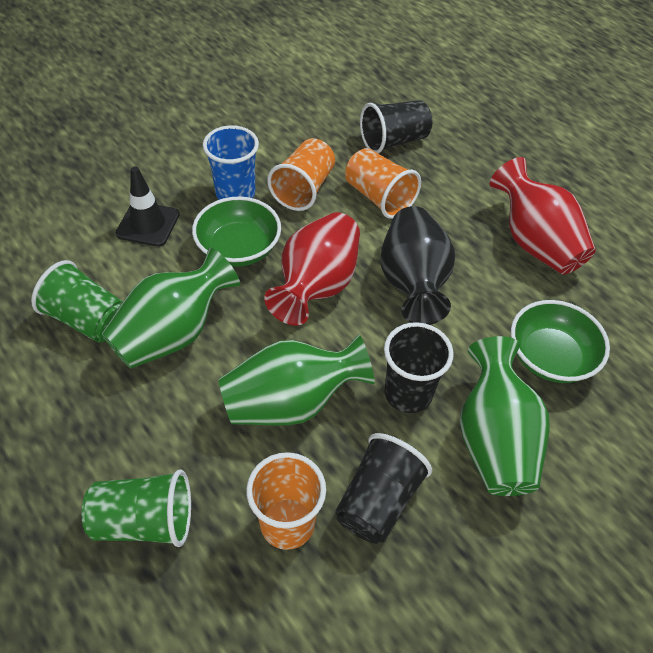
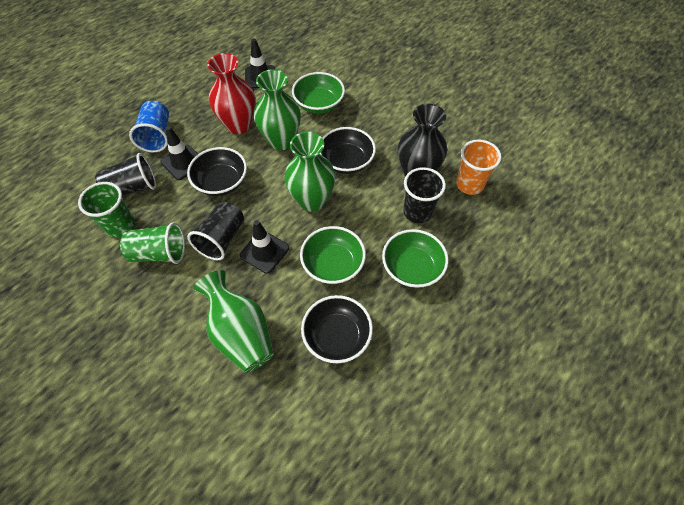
black bowl: none = 0 -> [187,147,247,196] [301,295,373,363] [319,127,376,174] = 3
black traffic cone: [116,167,180,247] = 1 -> [161,126,198,180] [240,220,289,274] [245,39,275,89] = 3
green bowl: [192,197,281,267] [511,300,610,383] = 2 -> [292,72,345,114] [300,226,366,284] [382,229,448,288] = 3
orange cup: [246,452,326,550] [267,138,335,211] [345,148,421,219] = 3 -> [456,139,501,195] = 1
red vase: [264,212,360,326] [490,157,596,275] = 2 -> [207,53,255,134] = 1

